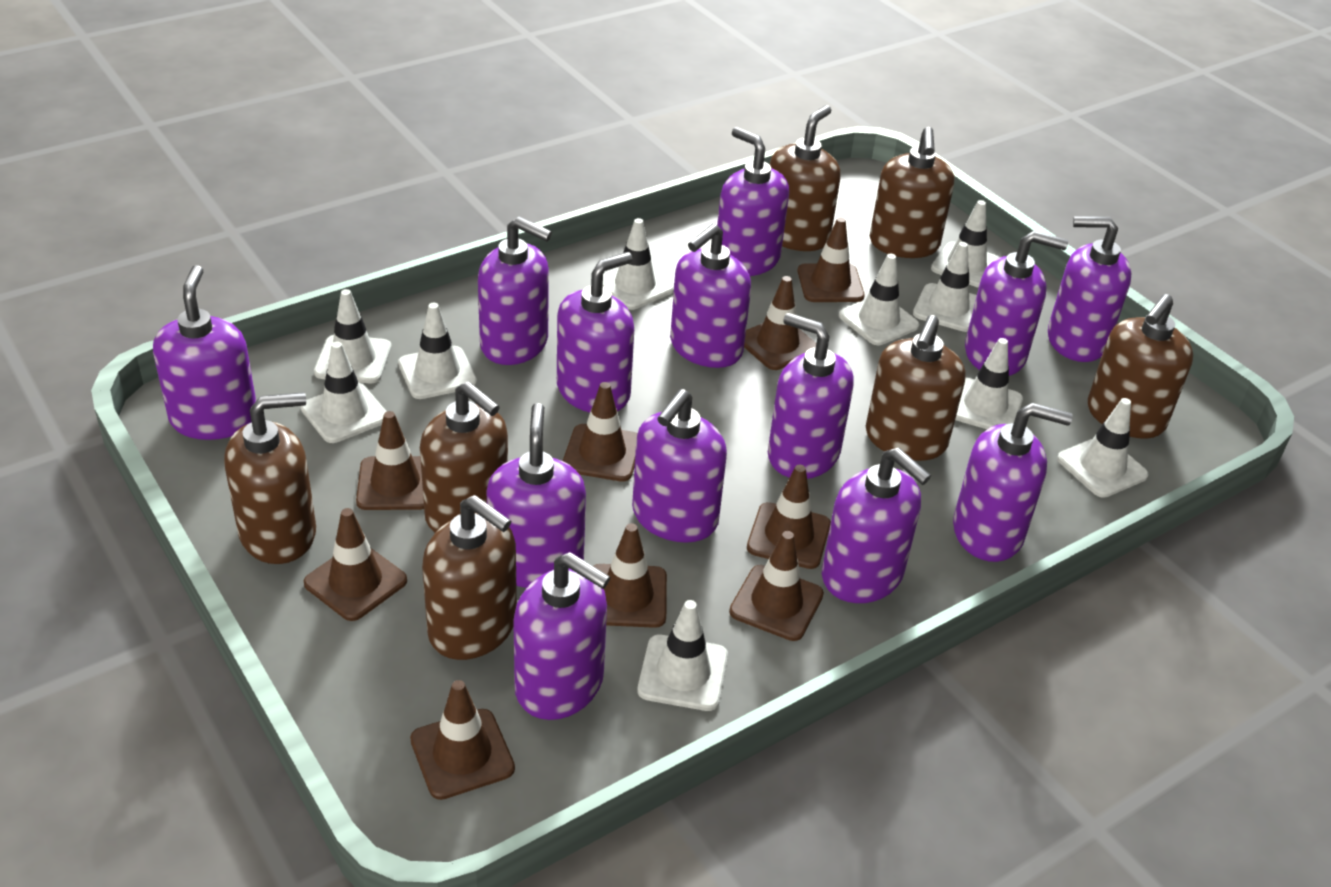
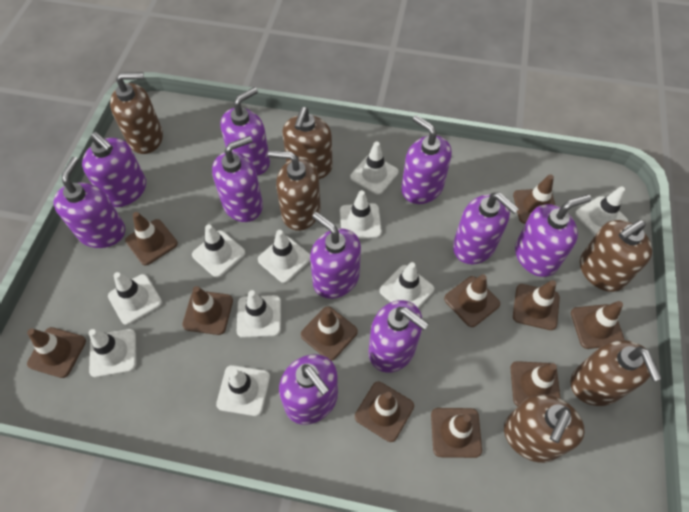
brown soap dispenser: [224,392,316,564] [420,381,508,533] [422,495,517,660] [770,105,840,251] [866,315,966,461] [870,127,954,258] [1088,294,1193,439] = 7 -> [110,72,163,154] [268,150,321,231] [282,107,332,179] [504,394,585,463] [570,340,662,406] [580,220,652,292] = 6
brown traffic cone: [304,508,407,621] [356,411,424,510] [410,680,515,800] [563,382,638,482] [594,523,667,628] [729,531,824,641] [744,276,816,370] [747,464,831,569] [798,217,865,302] = 9 -> [27,327,86,378] [125,212,178,265] [182,286,233,335] [301,306,358,361] [355,382,414,442] [431,408,482,458] [444,274,500,327] [511,361,561,406] [513,174,555,224] [513,280,560,330] [571,301,625,349] = 11
purple soap dispenser: [153,265,256,440] [478,217,552,365] [486,403,586,588] [513,552,611,720] [557,252,634,413] [632,389,727,543] [670,223,751,368] [717,127,789,276] [768,313,854,479] [822,447,931,603] [953,403,1073,562] [965,231,1068,376] [1048,216,1131,362] = 13 -> [53,157,125,248] [82,132,146,207] [212,136,263,222] [220,87,270,176] [279,354,338,425] [310,212,361,299] [369,300,429,373] [401,115,452,204] [453,192,519,264] [515,195,591,277] = 10

